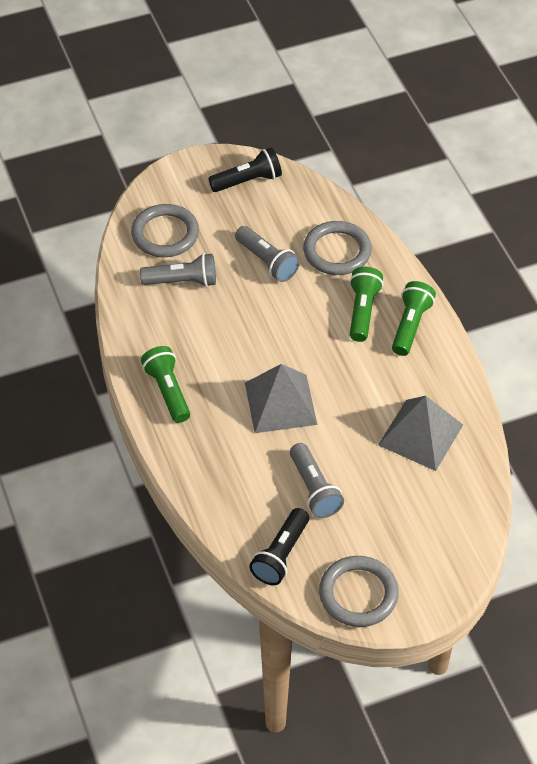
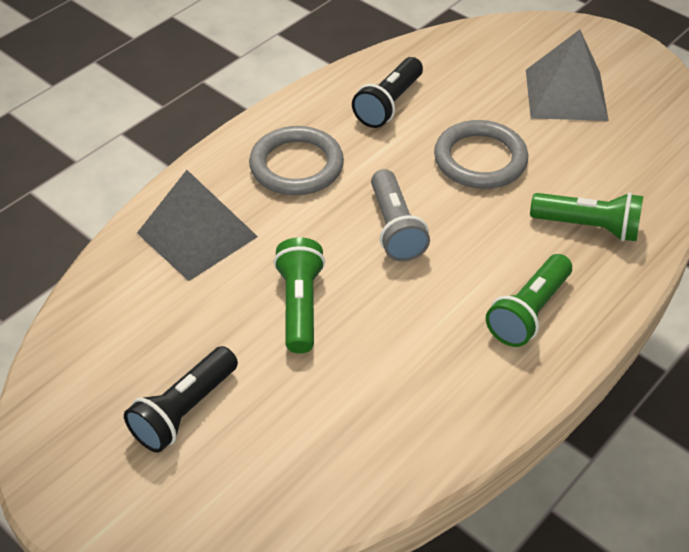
grey flashlight: [140,253,216,287] [235,226,300,282] [290,443,344,518] = 3 -> [371,169,430,262] = 1
grey ring: [131,204,199,257] [303,221,372,275] [319,556,399,627] = 3 -> [249,126,344,196] [434,120,528,189] = 2

